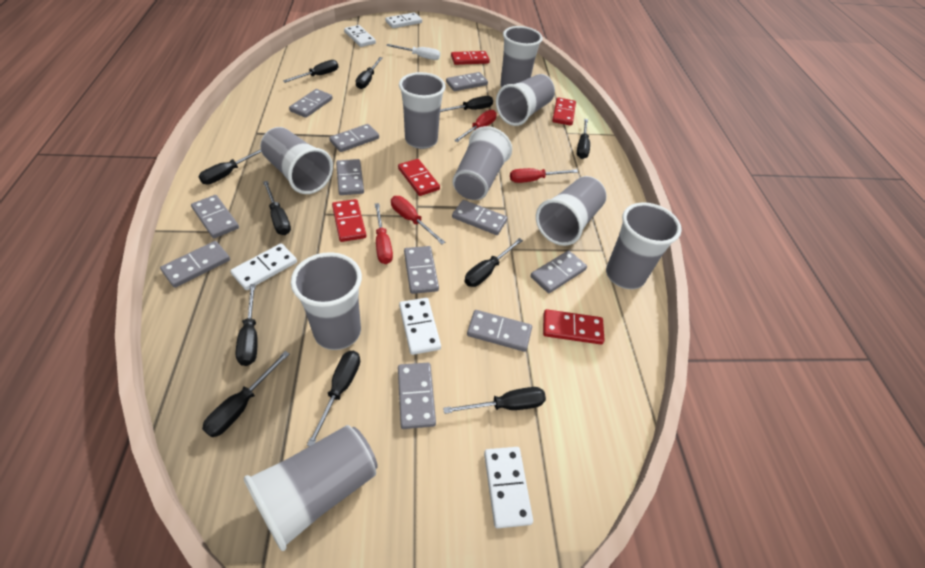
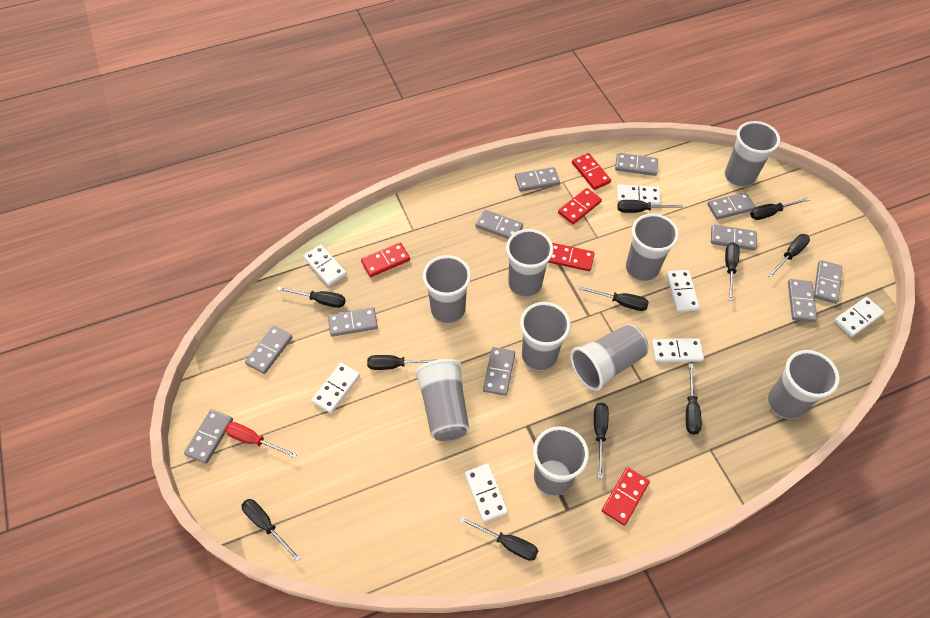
red screwdriver: [375,203,393,264] [391,196,445,244] [454,110,497,142] [510,168,578,183] = 4 -> [225,422,297,458] = 1
white domino: [230,243,297,290] [344,25,376,47] [385,13,422,28] [399,298,441,355] [484,447,533,528] = 5 -> [303,245,347,286] [311,363,360,413] [465,464,508,522] [617,184,661,205] [652,338,704,362] [666,270,700,312] [834,297,884,337] = 7
white screwdriver: [386,44,440,60] = 1 -> none = 0

